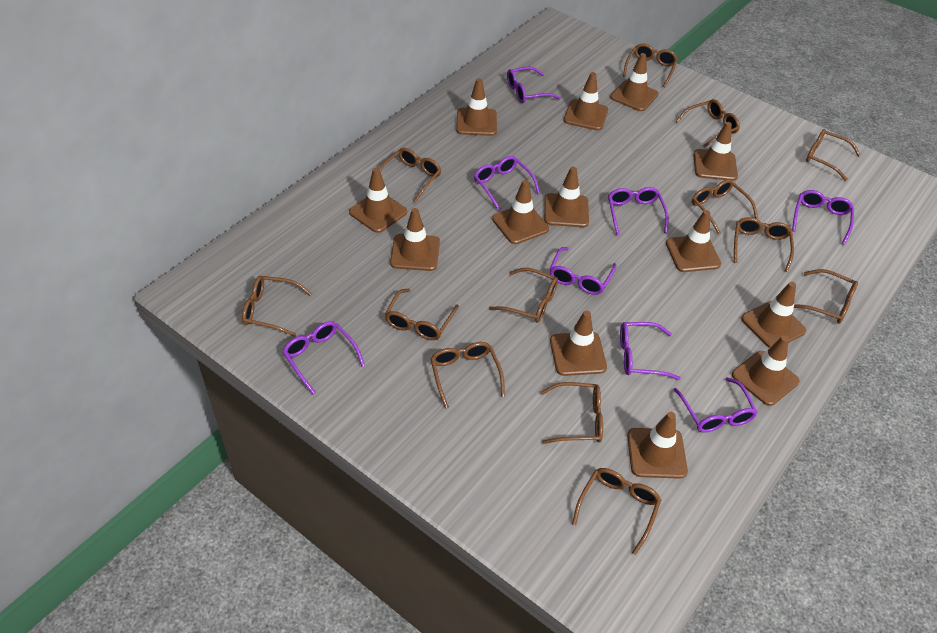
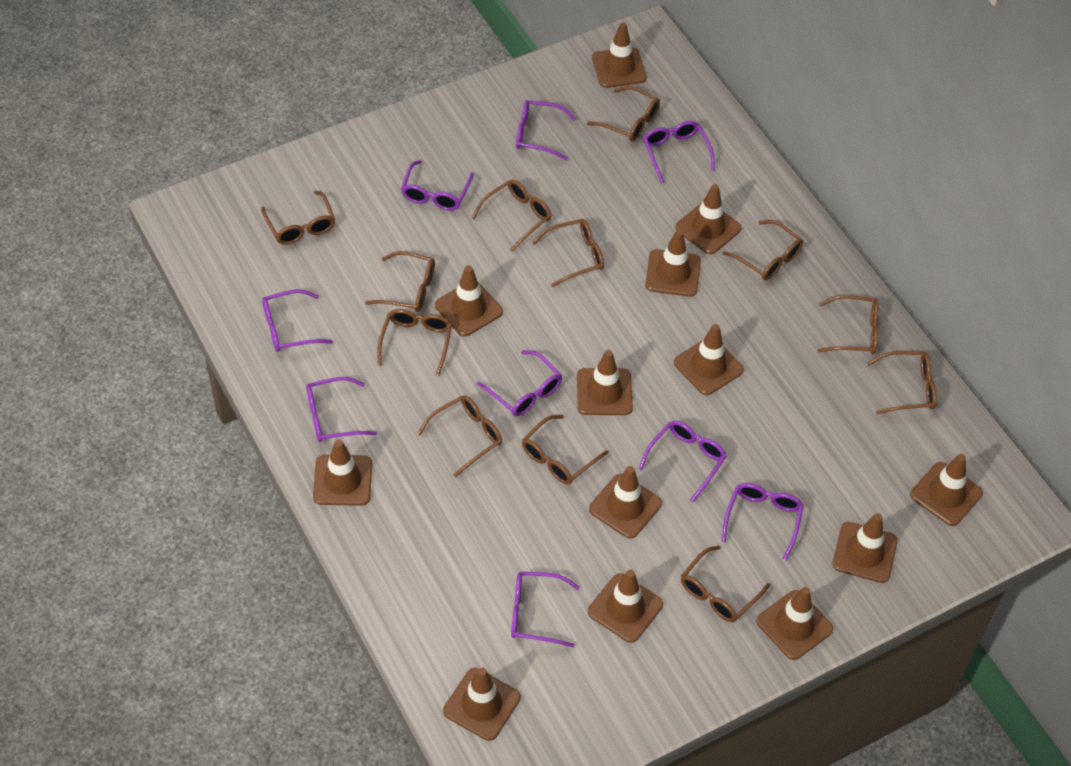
brown glasses: [242,276,312,337] [379,148,441,203] [385,288,459,340] [430,342,505,409] [489,268,558,323] [541,382,603,444] [572,468,661,555] [623,43,678,88] [675,99,740,148] [692,179,758,235] [734,217,794,272] [794,269,858,324] [806,129,861,181] = 13 -> [261,191,335,245] [365,251,435,312] [377,309,452,376] [417,395,502,477] [472,180,551,252] [522,415,608,485] [532,219,604,287] [587,86,660,142] [681,546,770,622] [722,220,803,280] [817,295,879,354] [867,351,937,414] = 12
purple glasses: [283,321,365,395] [474,156,540,211] [507,67,561,103] [550,247,617,295] [608,187,669,235] [620,322,681,380] [674,377,758,433] [792,190,854,245] = 8 -> [262,289,333,352] [306,377,377,442] [401,160,474,211] [477,350,562,416] [511,571,579,647] [516,100,576,160] [639,421,727,502] [643,121,715,183] [722,483,804,560] = 9

